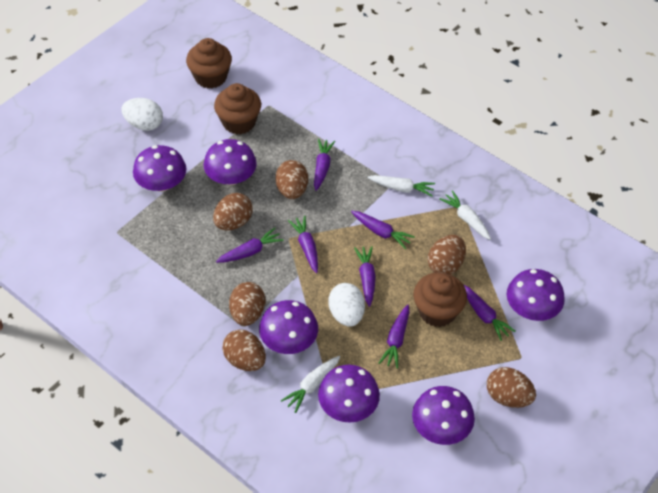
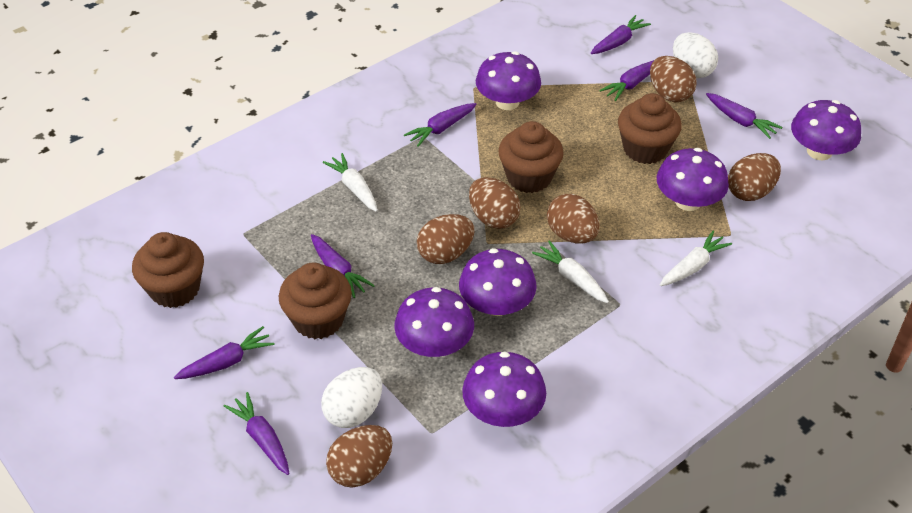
brown cupcake: [186,38,232,88] [214,83,261,134] [413,272,467,327] = 3 -> [132,232,204,308] [279,263,352,339] [498,121,564,193] [618,93,682,164] = 4

